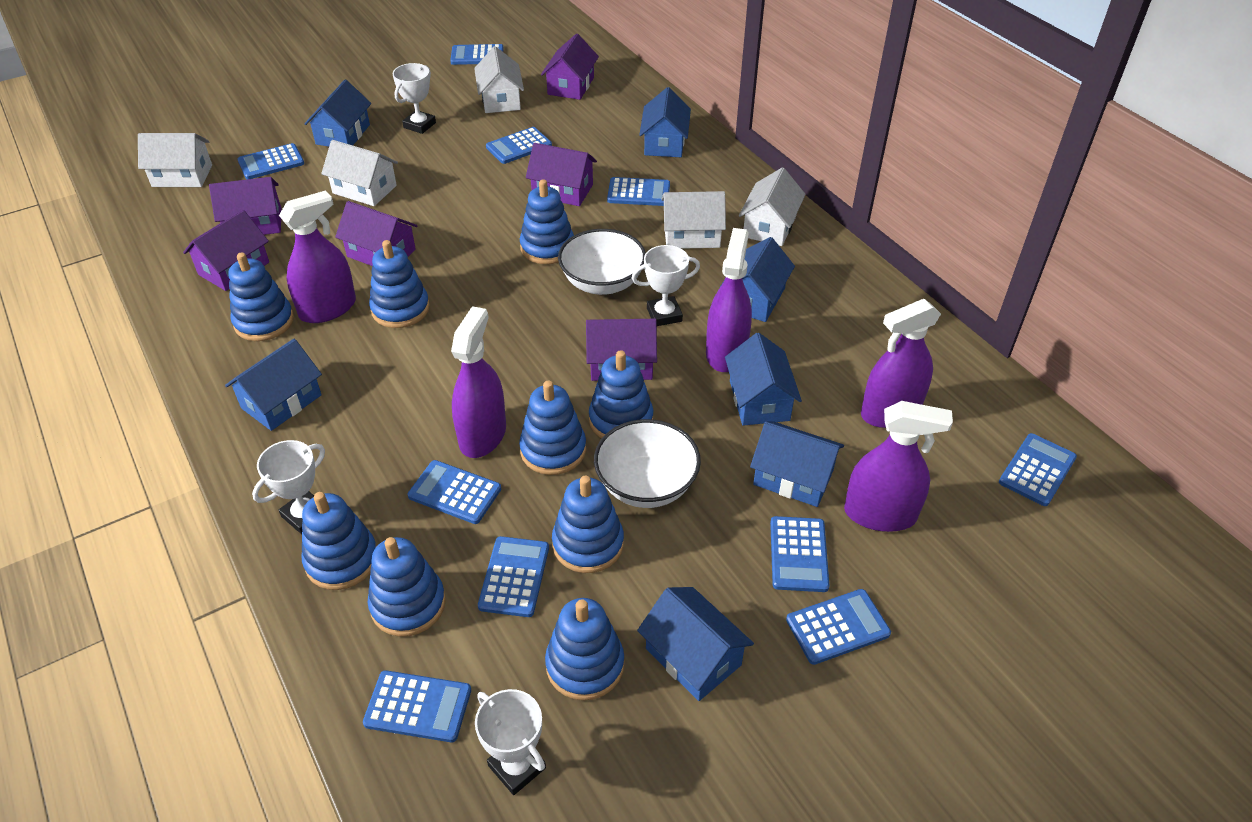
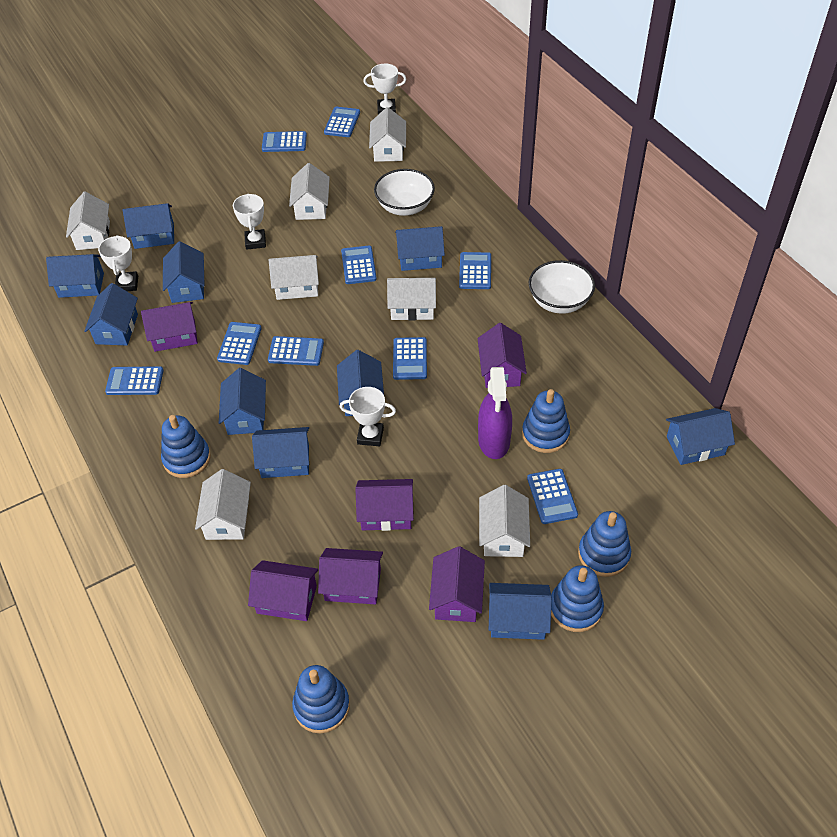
blue calculator: [237,143,304,179] [363,670,471,742] [408,460,501,524] [450,44,504,65] [478,536,549,617] [486,127,552,164] [607,177,670,206] [770,516,829,592] [786,589,891,665] [999,433,1077,506] = 10 -> [105,366,164,395] [217,322,261,365] [262,131,307,152] [268,336,324,366] [324,107,360,137] [341,246,377,284] [393,337,427,380] [459,252,491,289] [527,469,578,524] = 9
blue house: [225,339,322,431] [304,80,371,147] [637,587,754,701] [639,87,691,157] [720,237,795,322] [725,333,802,426] [750,421,844,507] = 7 -> [46,254,104,298] [84,283,138,346] [123,203,174,249] [163,241,205,303] [219,368,266,435] [252,427,309,478] [337,350,384,416] [395,226,445,271] [489,583,552,640] [666,408,735,465] = 10
blue stacking toy: [228,253,294,341] [302,492,377,590] [367,537,446,637] [369,240,430,328] [519,381,586,475] [520,179,574,264] [545,598,624,700] [552,476,624,573] [589,350,653,439] = 9 -> [161,415,211,478] [292,665,350,733] [522,389,570,453] [551,565,604,632] [578,511,631,577] = 5
purple spray bottle: [279,191,356,323] [451,306,506,458] [706,228,752,372] [844,401,953,532] [861,299,941,428] = 5 -> [478,367,512,459] = 1
white house: [138,133,212,187] [321,140,398,206] [474,46,524,113] [661,191,726,249] [739,167,806,246] = 5 -> [66,192,110,250] [195,469,251,540] [269,255,319,300] [289,163,330,220] [369,107,406,162] [387,278,436,320] [479,485,530,557] = 7

